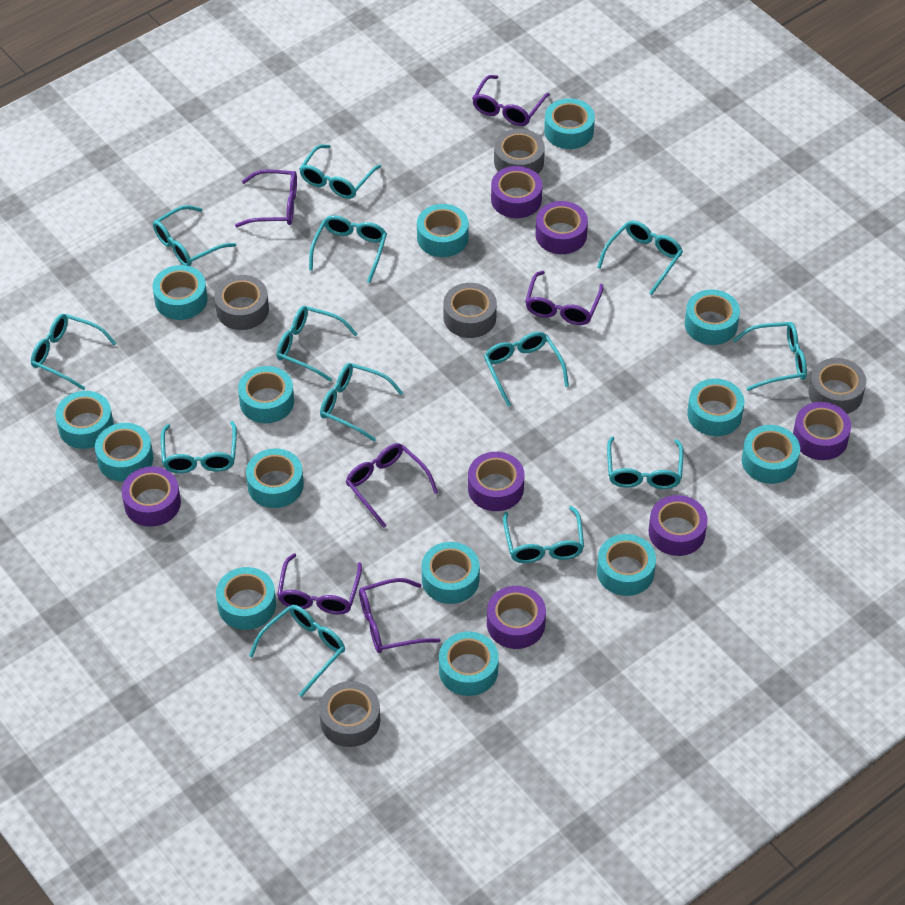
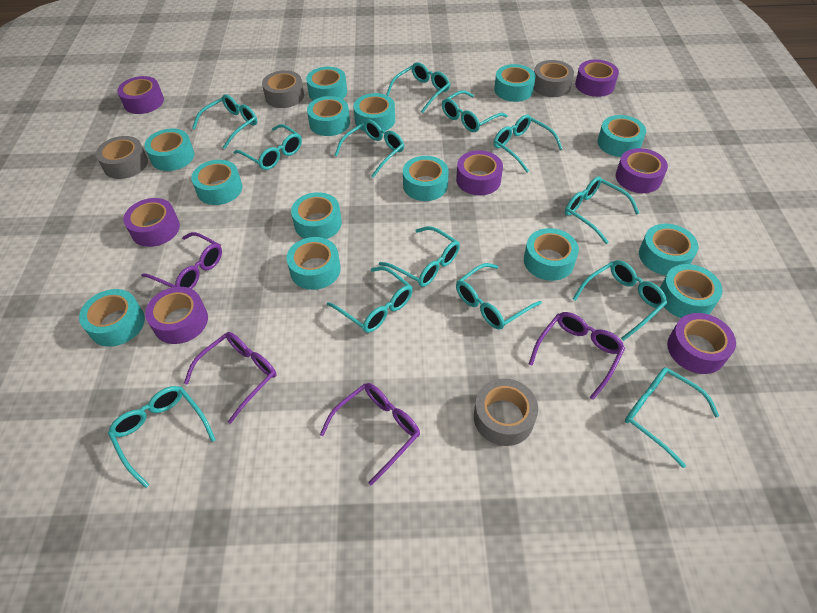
grey tape: [214,275,269,330] [319,681,381,747] [444,283,497,338] [494,129,545,174] [809,358,866,414] = 5 -> [96,136,148,179] [262,70,304,108] [474,378,538,446] [534,60,574,97] = 4
purple glasses: [235,169,297,227] [277,553,362,615] [346,443,438,528] [359,578,441,653] [472,75,550,126] [525,271,603,325] = 6 -> [141,232,222,289] [184,332,276,424] [320,383,420,486] [529,312,625,400] = 4

